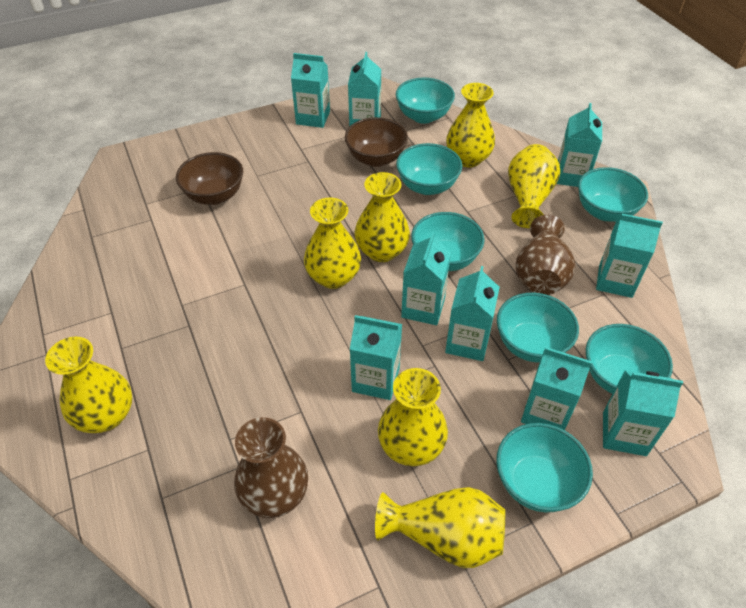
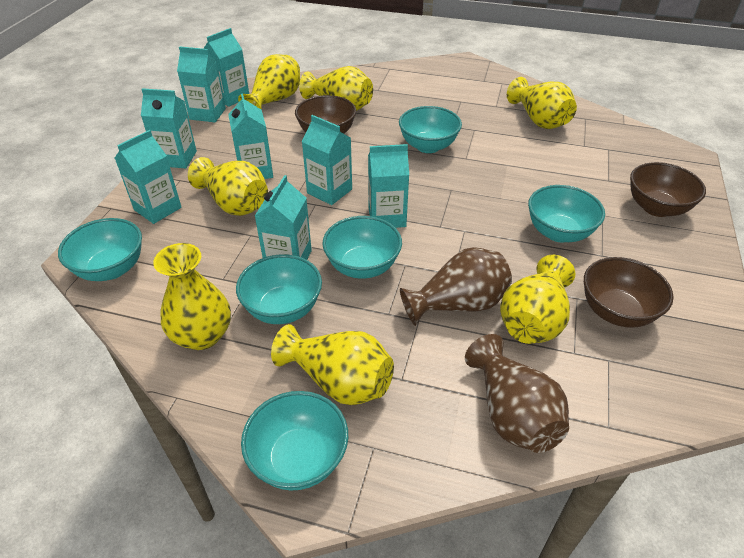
brown bowl: [176,152,243,205] [345,117,408,167] = 2 -> [295,95,356,134] [584,257,674,328] [630,162,706,217] = 3
turquoise bowl: [396,78,455,124] [396,143,462,195] [411,212,485,271] [496,423,593,513] [497,293,579,363] [578,167,648,222] [586,324,673,394] = 7 -> [58,218,142,281] [236,254,322,324] [241,391,348,490] [323,216,402,279] [399,106,462,153] [528,185,605,242] = 6
turquoise carton: [291,53,330,128] [348,52,381,127] [350,315,402,400] [401,232,451,325] [445,266,500,361] [521,347,592,430] [557,103,602,187] [596,214,663,298] [603,370,683,456] = 9 -> [115,130,182,224] [141,88,197,168] [177,46,226,122] [203,28,249,107] [228,93,273,179] [255,175,312,260] [302,115,352,205] [368,144,409,228] = 8

